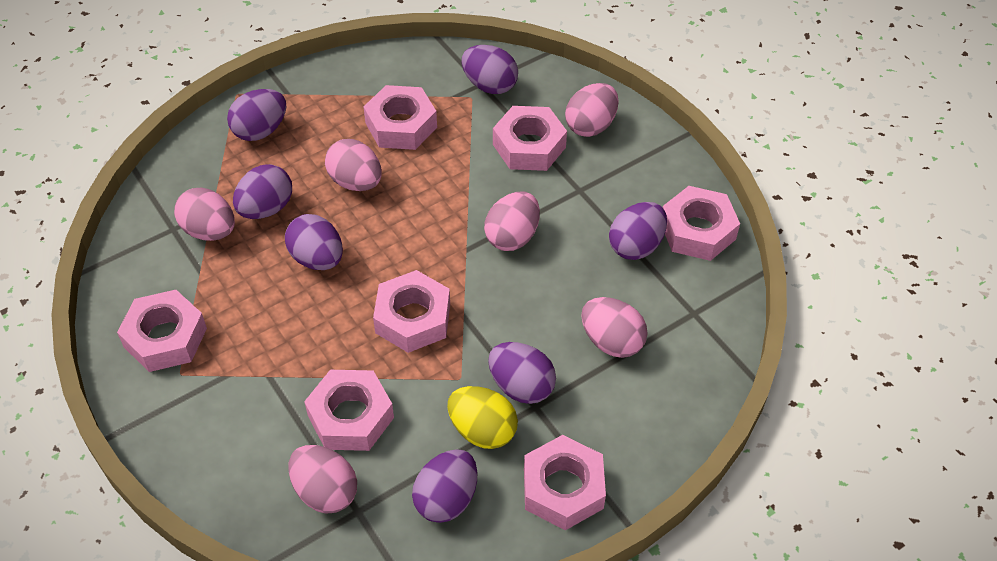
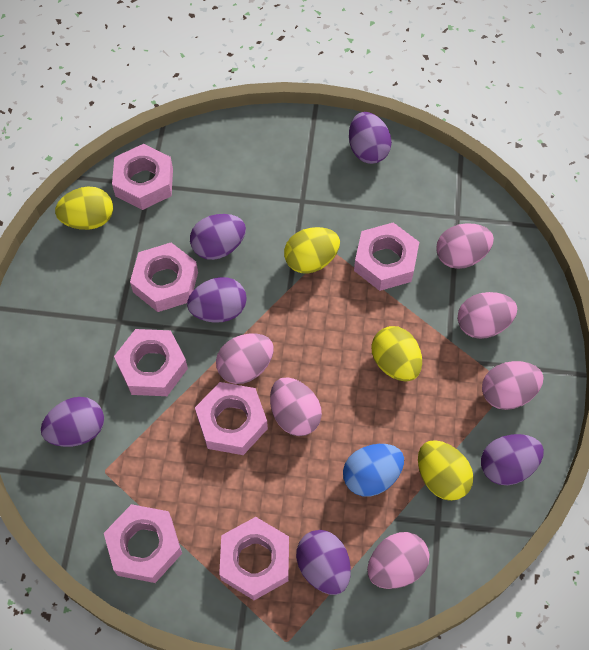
blue egg: none = 0 -> [343,444,404,496] = 1
purple egg: [227,89,286,141] [233,164,292,219] [285,214,343,270] [412,449,477,523] [462,45,518,94] [488,342,556,404] [609,202,667,260] = 7 -> [41,397,104,447] [187,277,247,323] [190,214,246,260] [296,530,351,595] [349,112,392,164] [481,434,544,485] = 6
yellow egg: [448,386,518,449] = 1 -> [55,187,113,230] [284,227,340,274] [371,326,422,381] [418,440,474,501] = 4

